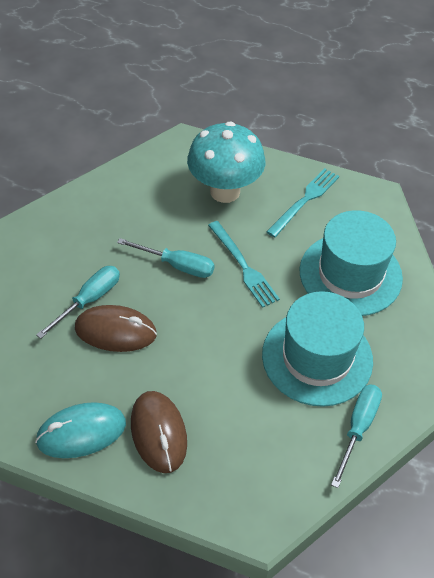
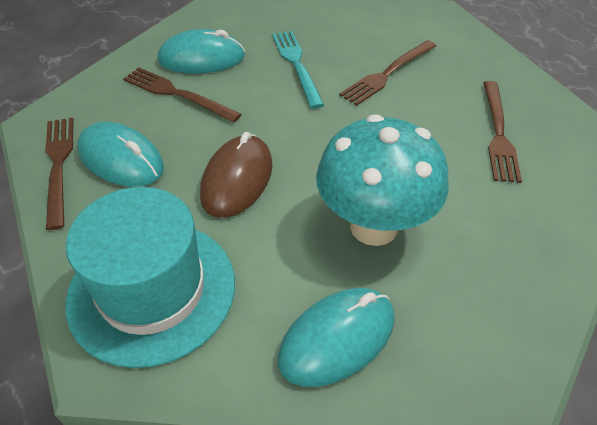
brown fork: none = 0 -> [45,118,74,230] [123,67,242,123] [339,40,436,106] [484,81,522,183] = 4
brown mouse: [75,305,157,352] [131,391,187,473] = 2 -> [200,132,272,218] = 1
turquoise fork: [208,221,280,308] [266,168,339,238] = 2 -> [272,31,324,109] = 1
turquoise hat: [262,291,373,407] [300,210,403,316] = 2 -> [66,187,235,368] = 1
turquoise mouse: [35,402,126,458] = 1 -> [77,122,164,187] [158,29,245,74] [278,288,395,387] = 3
turquoise screwdriver: [36,266,120,339] [117,238,214,278] [331,384,382,488] = 3 -> none = 0

